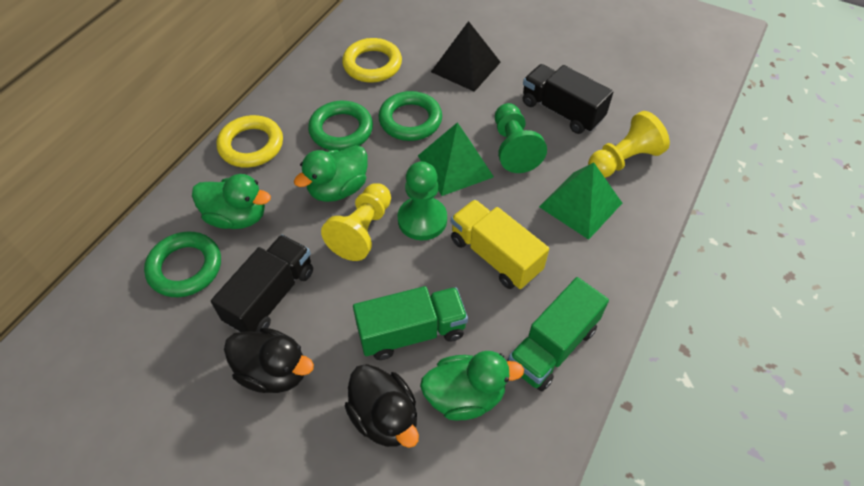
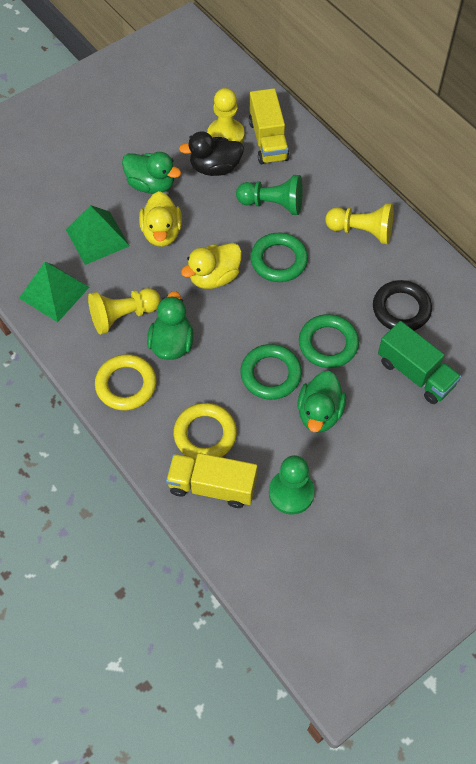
black duck: [224,328,314,393] [345,364,419,448] = 2 -> [179,132,244,176] = 1
black pyramid: [431,21,501,92] = 1 -> none = 0
black ring: none = 0 -> [373,280,432,331] = 1
black truck: [211,235,313,332] [523,64,613,134] = 2 -> none = 0
green truck: [353,286,468,360] [507,277,609,391] = 2 -> [378,321,461,404] = 1
yellow duck: none = 0 -> [139,191,182,247] [181,243,242,289] = 2
yellow pawn: [321,183,391,261] [588,111,670,178] = 2 -> [88,288,161,335] [207,88,245,144] [325,203,393,244] = 3
yellow truck: [451,199,549,289] = 1 -> [166,453,257,508] [249,88,289,164] = 2

